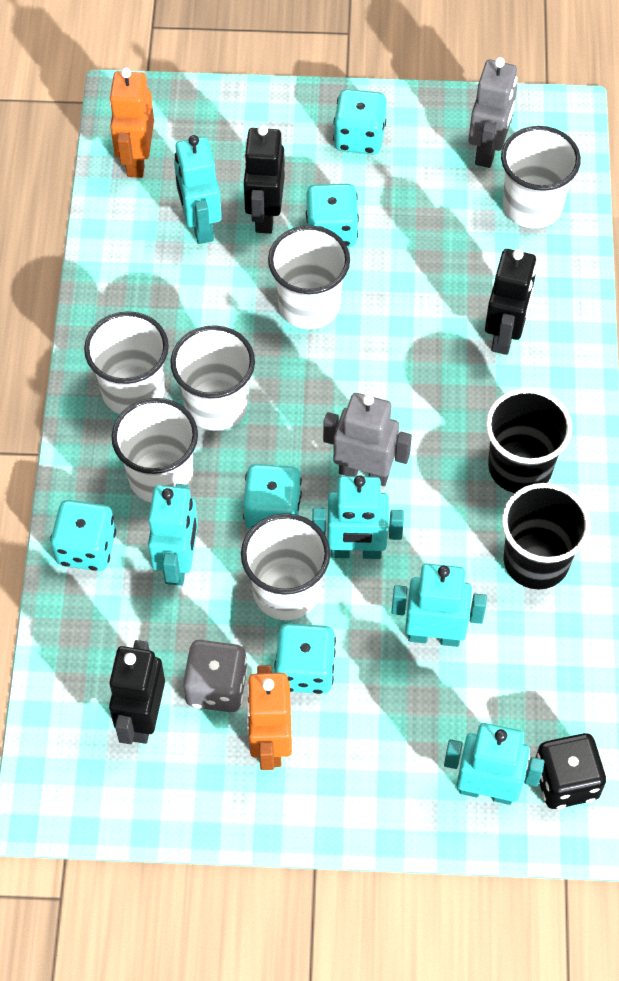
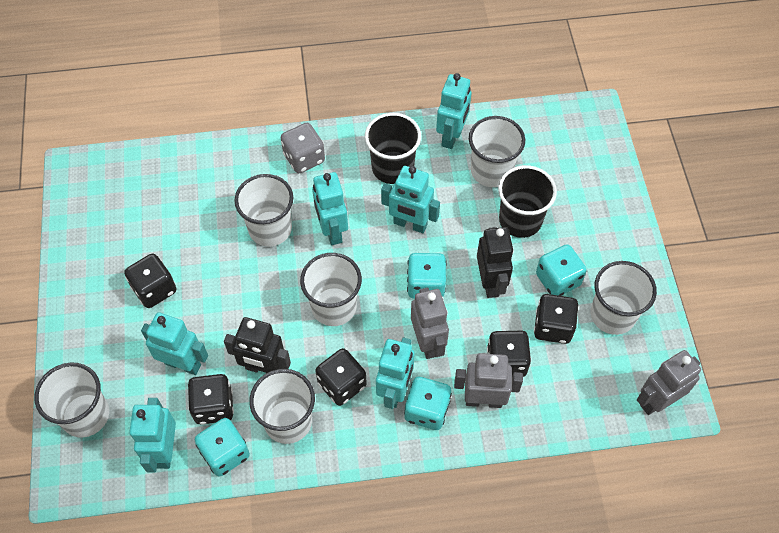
black dice: [536,733,606,809] = 1 -> [124,253,176,308] [188,374,234,424] [316,348,367,406] [487,331,531,377] [534,294,579,344] = 5
black robot: [109,640,165,744] [244,125,285,234] [485,249,537,355] = 3 -> [224,317,291,373] [477,227,514,298] = 2
grey robot: [323,393,412,486] [469,57,517,168] = 2 -> [411,288,449,359] [454,353,523,408] [637,350,701,415] = 3
orange robot: [109,68,154,178] [246,665,292,770] = 2 -> none = 0
turquoise dice: [50,500,116,571] [243,464,302,529] [274,623,336,694] [306,184,359,247] [333,89,387,155] = 5 -> [195,418,250,477] [404,377,452,430] [407,253,447,299] [536,244,587,296] = 4
turquoise robot: [148,484,198,586] [174,135,222,244] [312,475,404,559] [391,563,487,647] [444,723,545,805] = 5 -> [129,398,176,473] [141,312,208,375] [312,172,348,245] [376,337,415,409] [381,166,440,233] [436,73,472,149] = 6

